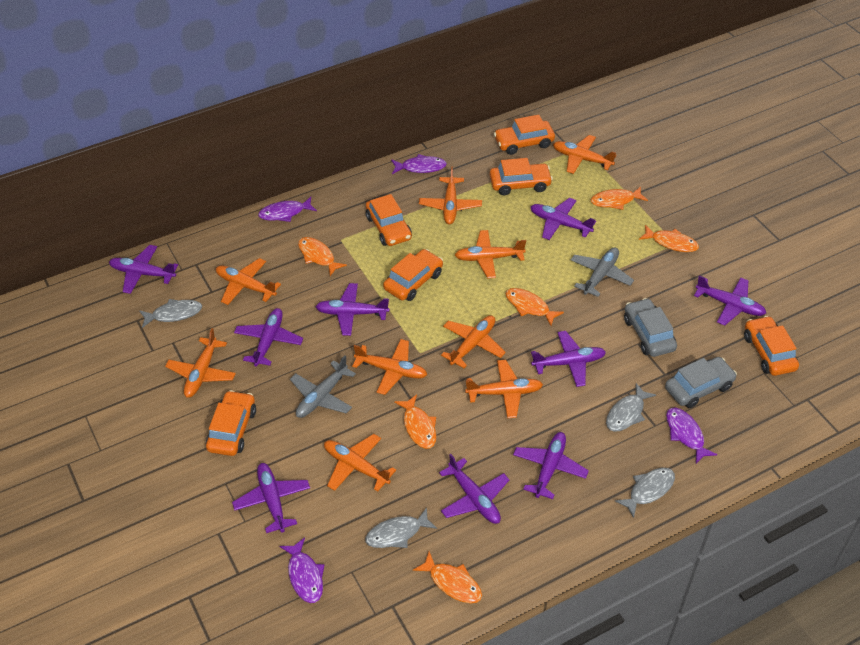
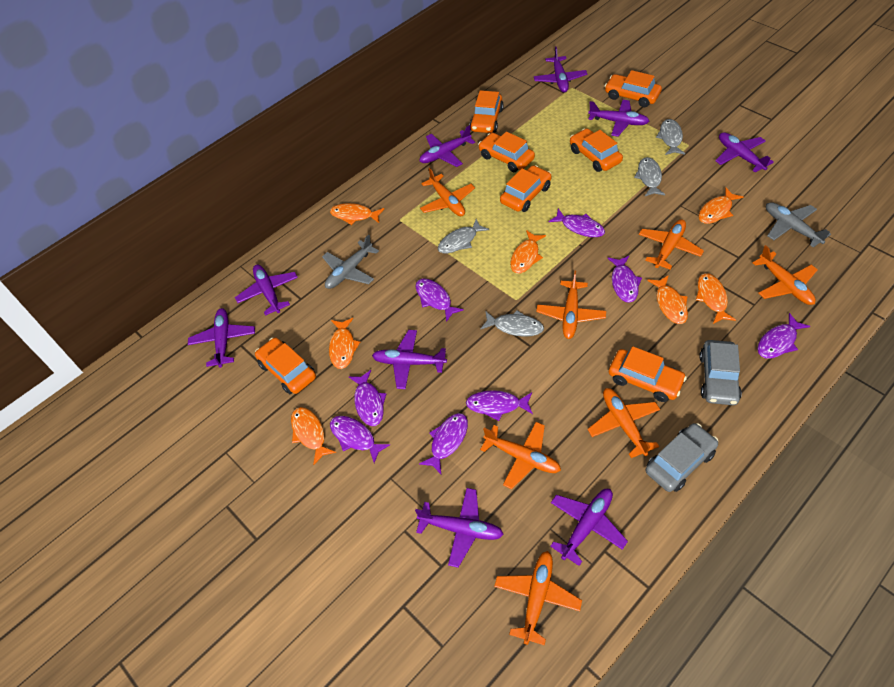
orange car: [206,390,256,456] [366,194,412,246] [383,249,443,301] [490,158,553,195] [494,115,555,155] [744,316,799,376] = 6 -> [255,338,316,394] [470,90,504,133] [478,132,535,172] [500,165,551,212] [570,128,623,172] [605,70,662,107] [609,346,687,402] = 7
orange fish: [298,237,347,276] [394,394,436,449] [413,551,482,603] [505,288,564,326] [591,186,648,210] [639,225,699,252] = 6 -> [291,407,336,465] [329,318,360,369] [330,203,384,225] [510,230,546,274] [647,275,688,324] [696,273,736,324] [698,188,743,224] = 7
orange plane: [165,328,236,398] [216,258,281,305] [324,434,396,491] [352,339,427,395] [419,166,482,224] [441,315,506,368] [455,230,526,278] [465,360,543,418] [553,135,616,174] = 9 -> [420,168,475,216] [480,422,561,489] [494,551,582,645] [536,271,606,339] [587,388,660,458] [639,219,704,270] [752,245,817,305] = 7
purple fish: [258,197,317,222] [280,537,325,603] [391,154,447,174] [666,408,718,463] = 4 -> [330,416,390,463] [349,370,386,426] [415,279,464,322] [419,413,468,474] [466,390,533,421] [548,209,605,237] [607,256,642,303] [757,313,810,358] = 8

